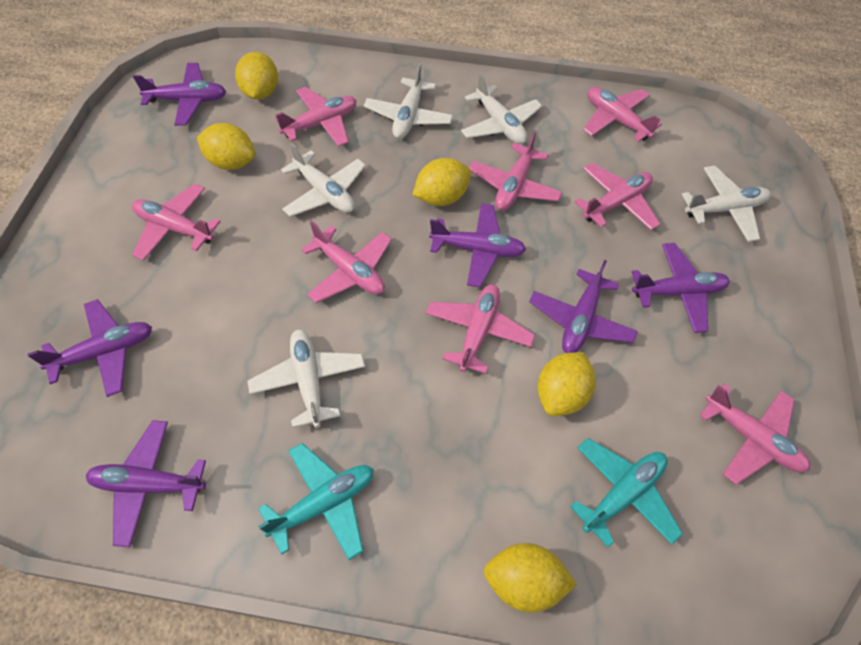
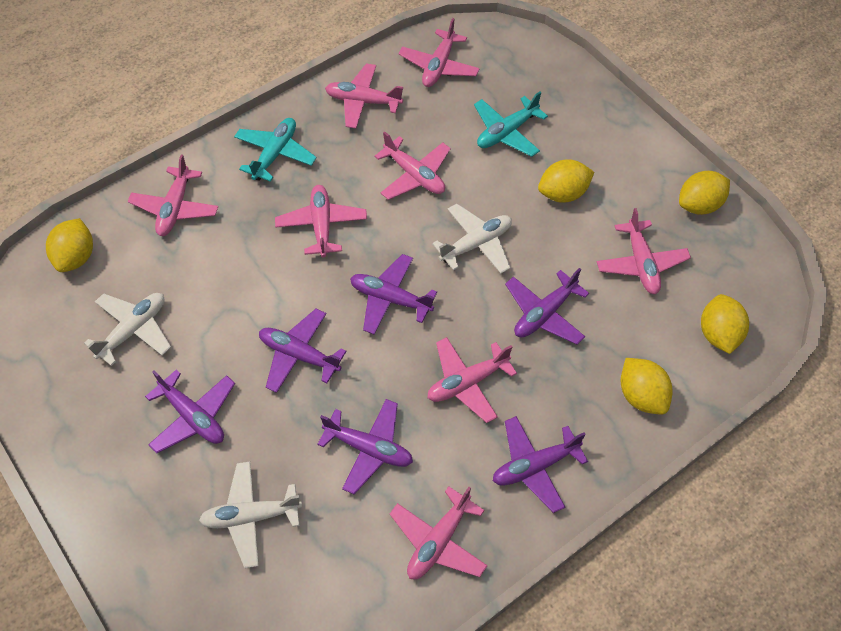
white plane: [248,330,365,428] [281,142,366,217] [364,63,453,139] [461,73,542,144] [682,165,771,242] = 5 -> [84,293,171,366] [199,462,302,568] [432,204,512,274] = 3

